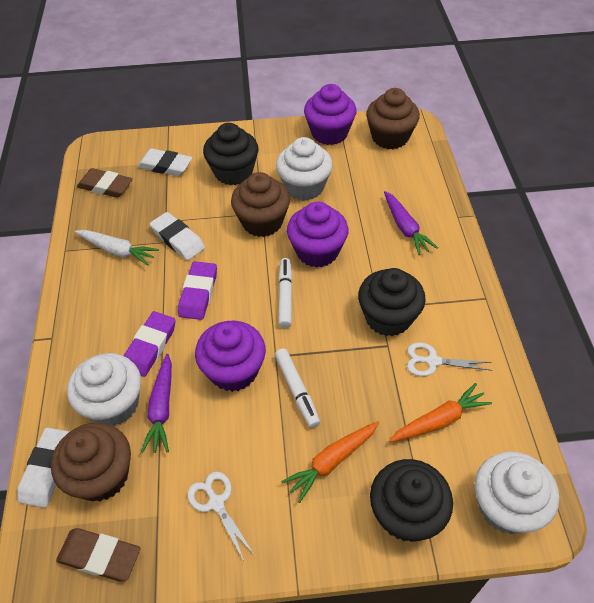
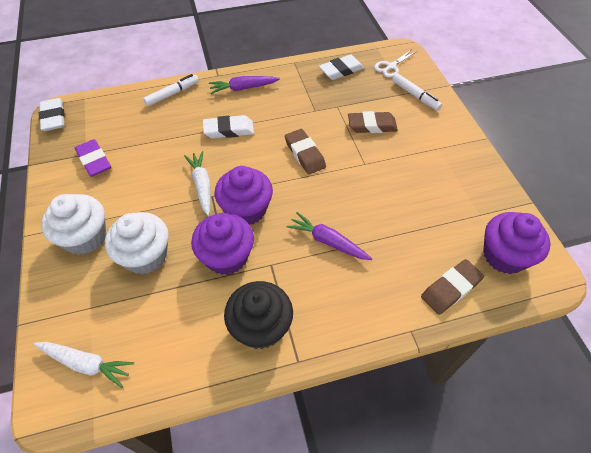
black cupcake: [203,123,258,185] [358,268,426,336] [370,459,453,542] = 3 -> [224,281,293,349] = 1
brown cupcake: [51,423,131,501] [231,172,290,237] [366,88,420,149] = 3 -> none = 0
brown eraser: [56,528,141,581] [77,168,133,198] = 2 -> [285,129,326,175] [348,111,398,133] [421,259,484,315] = 3
orange carrot: [281,421,379,503] [389,383,492,442] = 2 -> none = 0
purple eraser: [124,311,176,377] [178,261,217,320] = 2 -> [75,139,111,177] = 1
white carrot: [75,230,159,266] = 1 -> [34,342,134,388] [184,151,211,216] = 2
white cupcake: [67,353,141,426] [276,137,333,201] [475,451,559,534] = 3 -> [41,194,106,255] [105,212,169,274] = 2
white scissors: [188,472,255,563] [407,342,492,376] = 2 -> [374,49,416,77] = 1

